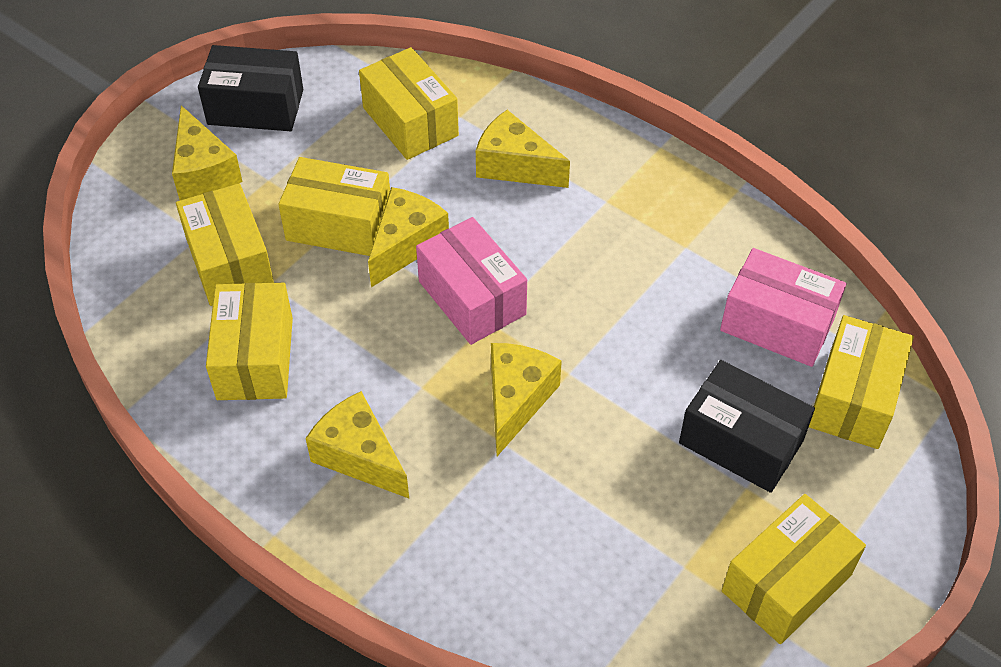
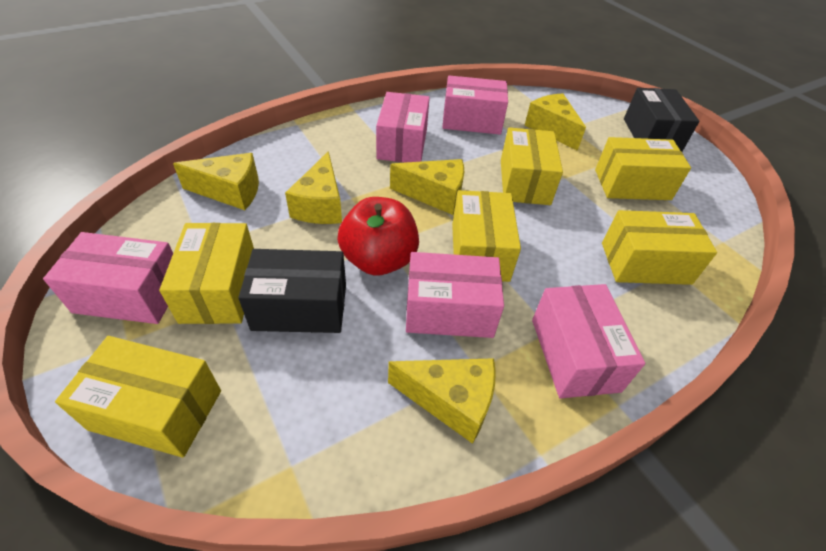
pink box: [416,217,527,345] [720,248,846,367] = 2 -> [43,232,173,324] [376,92,430,162] [406,252,504,338] [442,75,508,135] [532,284,645,399] = 5
red apple: none = 0 -> [337,197,419,276] = 1

